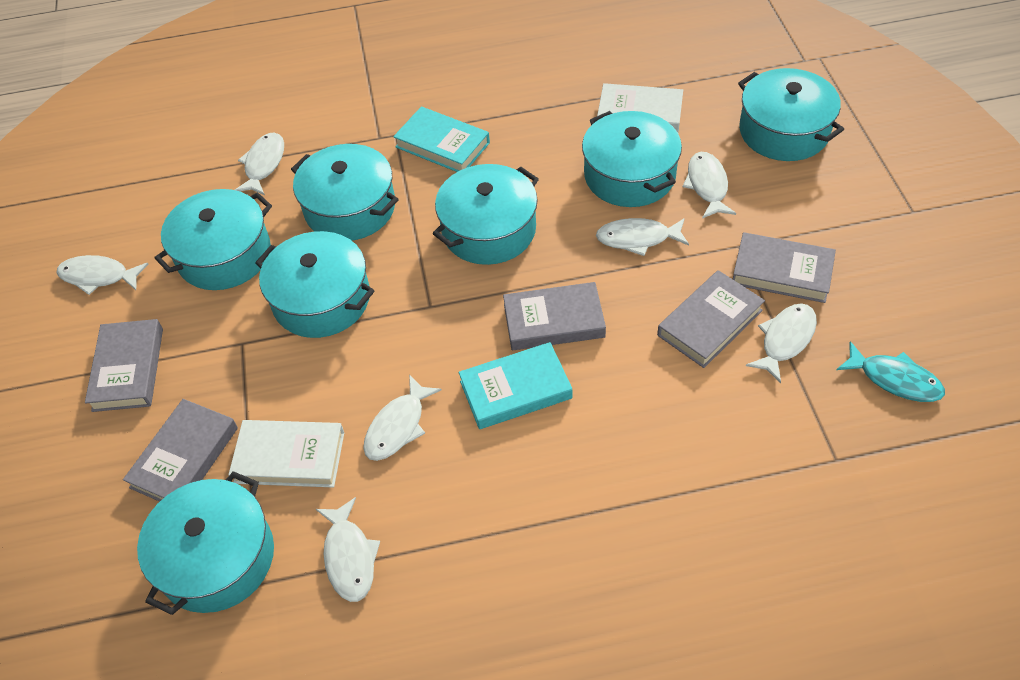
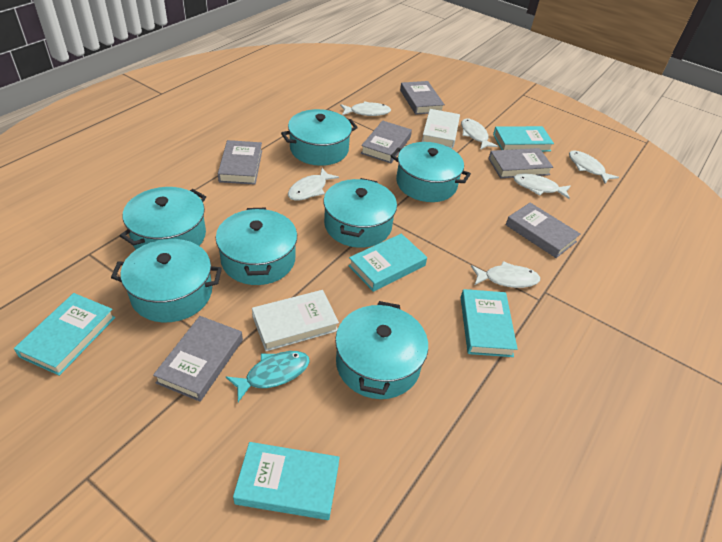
grey book: [85,319,163,412] [123,399,238,502] [503,282,606,350] [657,270,765,368] [733,232,836,303] = 5 -> [153,316,243,402] [218,140,262,184] [361,120,412,163] [400,81,445,115] [489,148,553,178] [506,203,581,258] = 6
turquoise book: [393,106,490,172] [459,342,572,429] = 2 -> [14,293,115,376] [233,442,340,520] [348,234,427,292] [461,289,518,357] [493,126,554,152] = 5
white fish: [56,255,148,295] [235,133,284,195] [316,497,380,602] [363,374,442,461] [596,218,689,256] [683,152,736,219] [746,303,817,383] = 7 -> [288,168,339,201] [340,101,391,116] [461,119,498,150] [471,261,540,288] [513,174,571,199] [569,150,619,184] = 6

